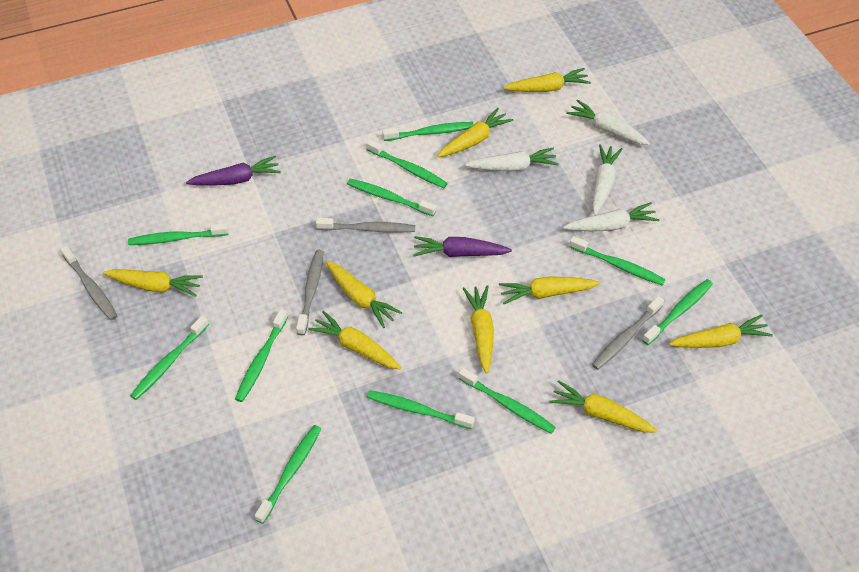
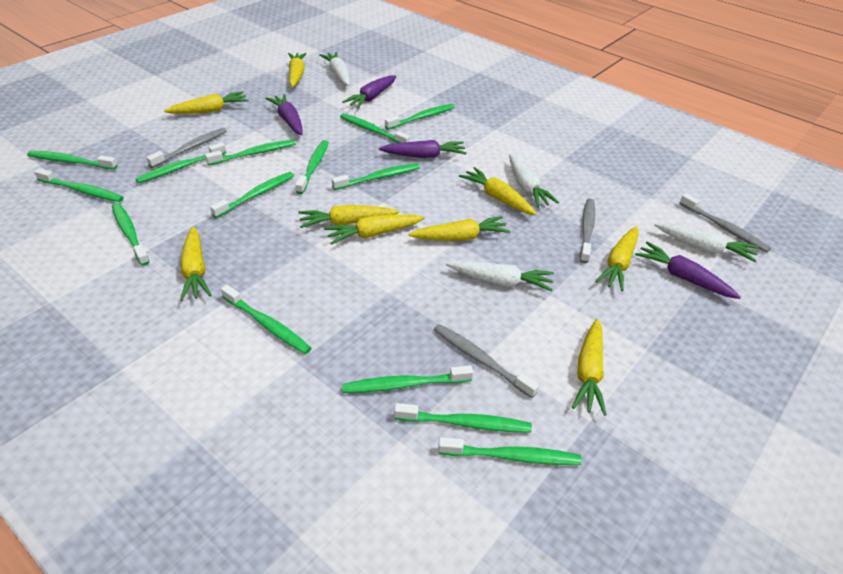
green toothbrush: [128,223,229,245] [130,316,209,400] [235,309,288,402] [255,425,321,524] [347,179,436,216] [366,139,448,188] [367,390,475,429] [382,122,474,141] [458,368,556,434] [569,236,666,286] [642,279,713,345] = 11 -> [27,151,117,170] [34,168,124,202] [112,203,149,266] [135,142,226,183] [205,140,296,165] [210,172,294,218] [221,285,311,354] [295,140,329,194] [332,163,420,190] [340,114,410,143] [342,365,473,393] [385,104,455,130] [394,403,532,433] [438,437,582,465] = 14
purple carrot: [186,156,281,186] [413,236,512,257] = 2 -> [265,94,303,135] [342,76,396,109] [379,140,466,158] [635,242,741,299] = 4

